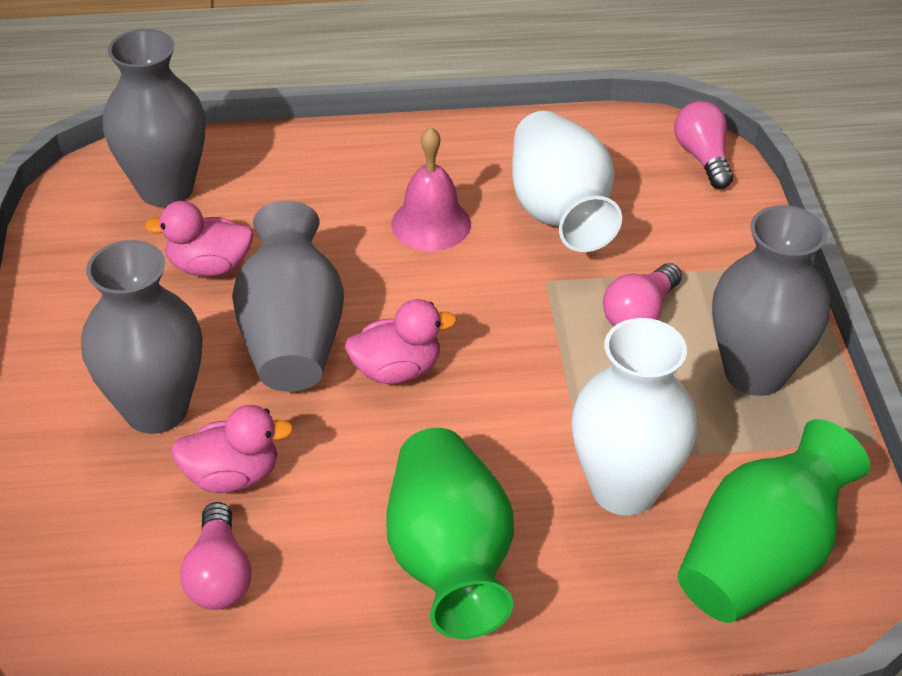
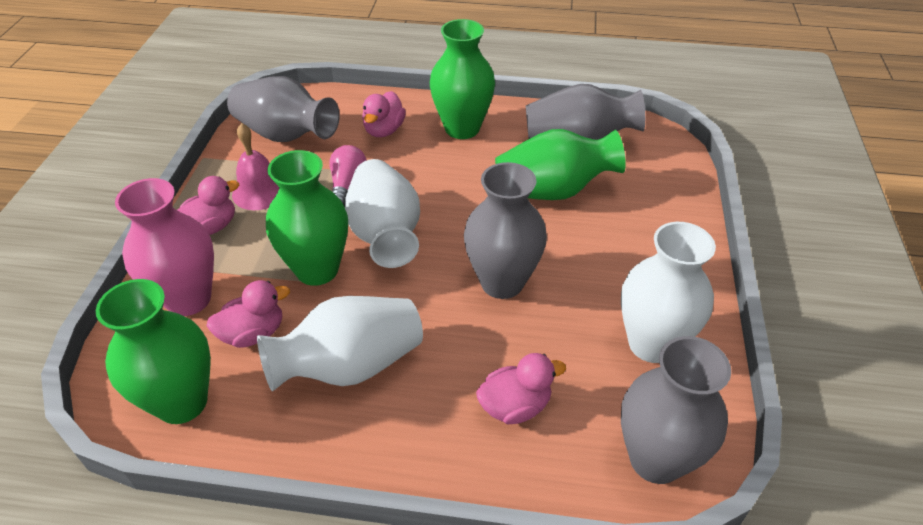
green vase: [387,428,514,639] [678,419,870,623] = 2 -> [96,279,211,424] [266,150,348,286] [430,19,495,139] [495,129,626,200] = 4
pink duck: [144,201,254,277] [171,405,294,493] [345,299,457,384] = 3 -> [177,176,239,235] [206,280,290,348] [362,91,406,137] [476,353,566,424] = 4
pink light bulb: [180,502,251,610] [603,263,682,326] [674,101,733,189] = 3 -> [329,145,367,207] = 1
pink vase: none = 0 -> [115,178,214,316] = 1
white vase: [512,111,622,252] [572,318,697,516] = 2 -> [257,296,423,391] [345,159,420,268] [621,222,716,363] = 3

